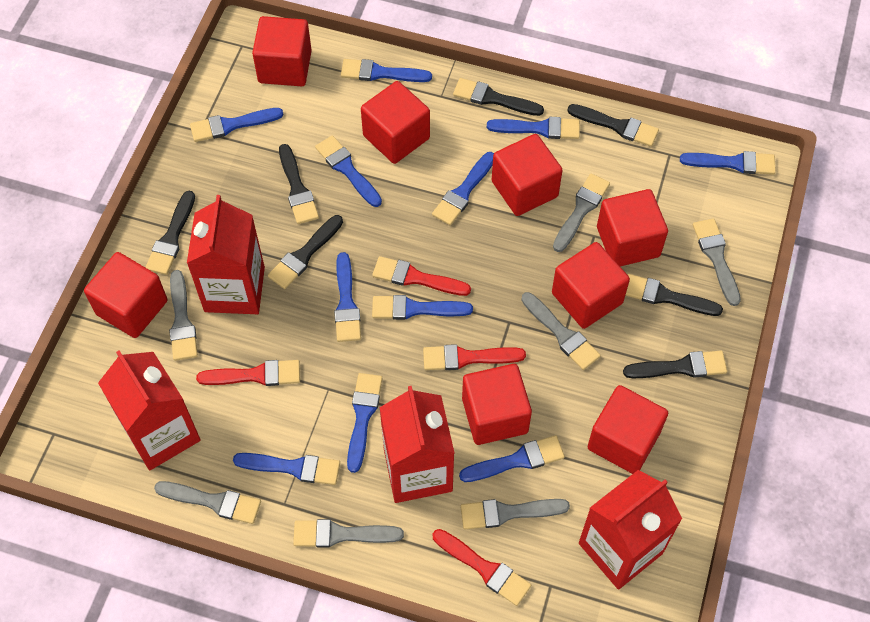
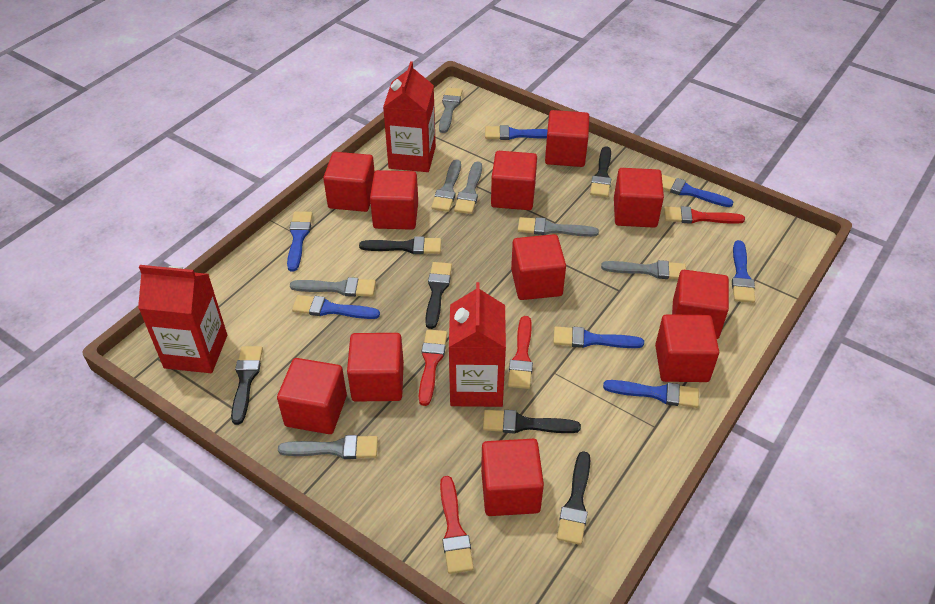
black brush: [145,191,195,275] [268,215,343,289] [279,144,319,224] [453,78,544,116] [567,104,659,147] [623,351,727,378] [625,274,723,316] = 7 -> [231,346,263,425] [359,236,441,254] [425,262,452,329] [483,410,581,433] [557,451,590,545] [590,146,611,197] = 6
blue brush: [190,108,284,142] [233,453,340,485] [315,135,382,207] [334,252,361,342] [341,59,432,82] [347,373,383,473] [372,295,473,320] [432,152,494,225] [459,435,565,482] [487,117,580,139] [680,151,776,175] = 11 -> [287,212,313,272] [292,295,380,319] [485,125,548,140] [553,327,644,348] [603,380,699,408] [662,175,733,207] [732,240,755,303] = 7
red carton: [98,351,201,470] [187,195,265,314] [380,386,454,503] [579,470,682,590] = 4 -> [138,265,227,373] [383,61,436,172] [449,282,506,407] = 3
red cube: [84,252,167,338] [252,16,312,86] [361,81,430,164] [462,364,532,445] [492,134,563,216] [552,242,630,329] [588,385,668,474] [597,189,668,266] = 8 -> [277,358,347,434] [323,152,375,212] [347,333,404,402] [370,170,418,230] [481,439,544,516] [491,151,537,210] [511,234,566,300] [545,110,589,167] [614,168,664,228] [655,314,719,382] [672,270,729,339] = 11

